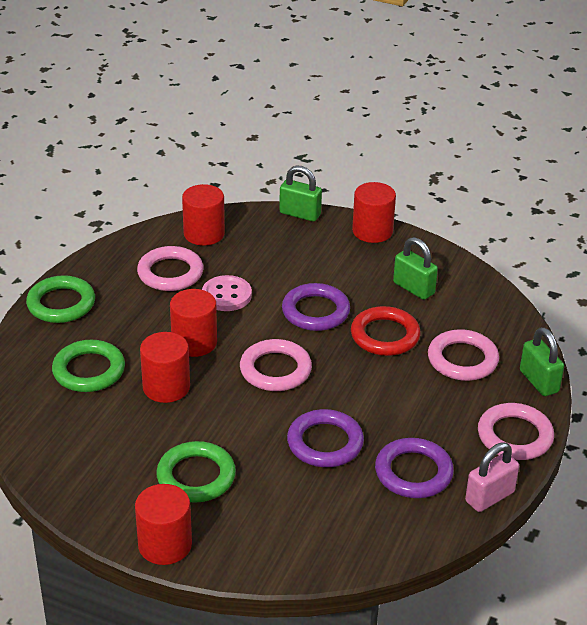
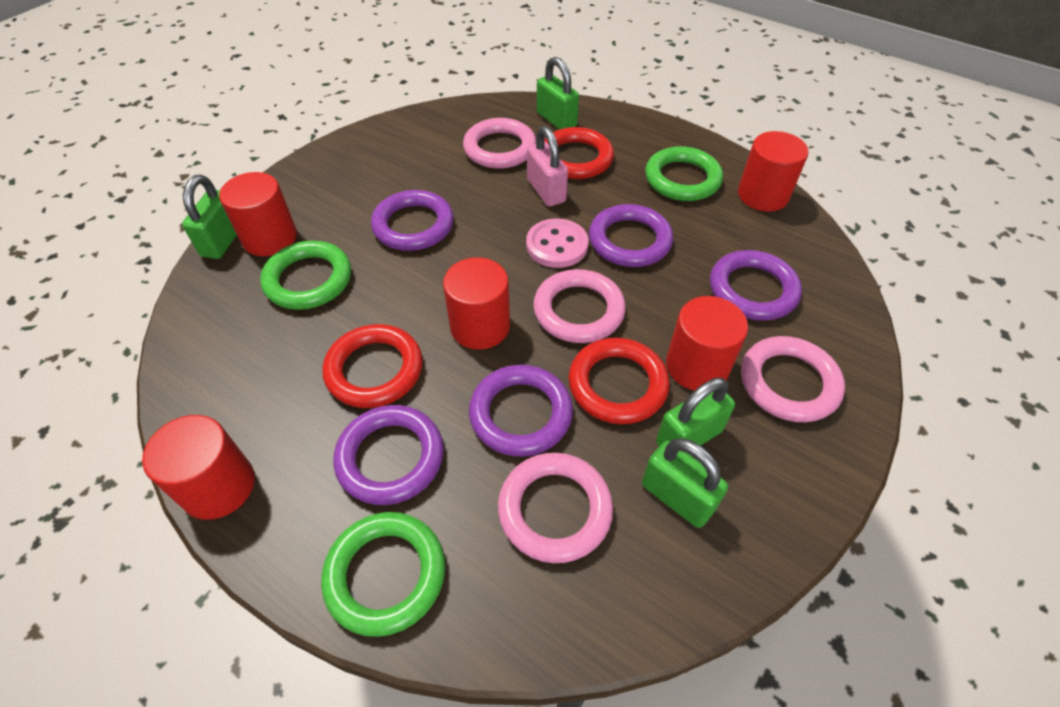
green padlock: [279,165,322,222] [393,237,438,300] [520,327,564,396] = 3 -> [182,175,237,259] [537,57,579,130] [642,438,728,528] [656,377,735,446] = 4
purple ring: [282,283,350,331] [287,409,364,467] [375,438,454,498] = 3 -> [334,405,444,505] [371,190,454,251] [469,365,573,457] [589,204,673,267] [710,250,802,321] = 5
red ring: [351,306,421,356] = 1 -> [322,324,423,408] [545,127,614,179] [568,338,669,424] = 3

